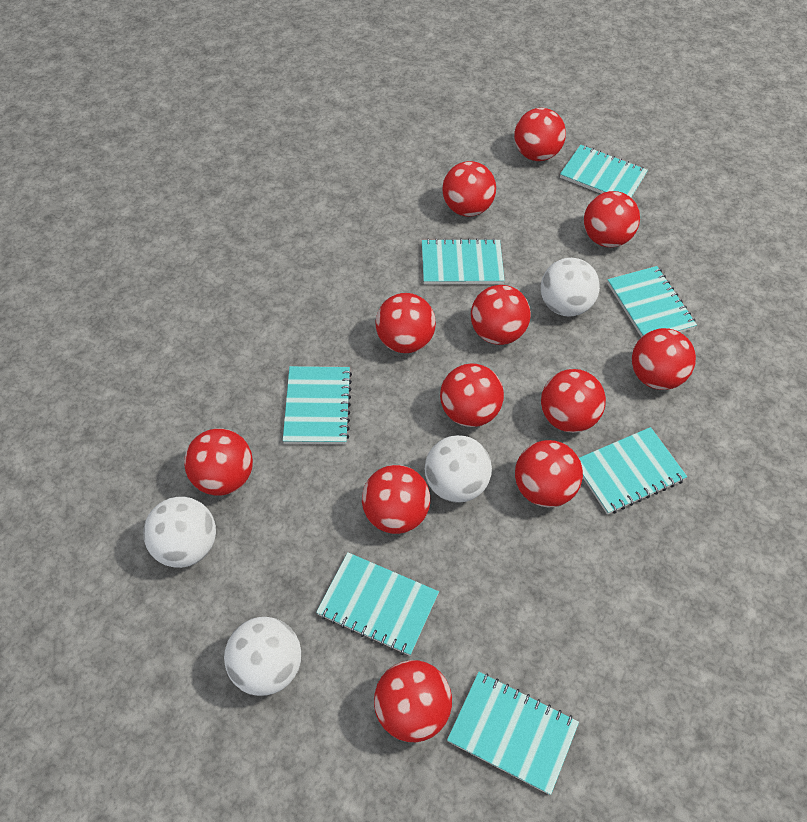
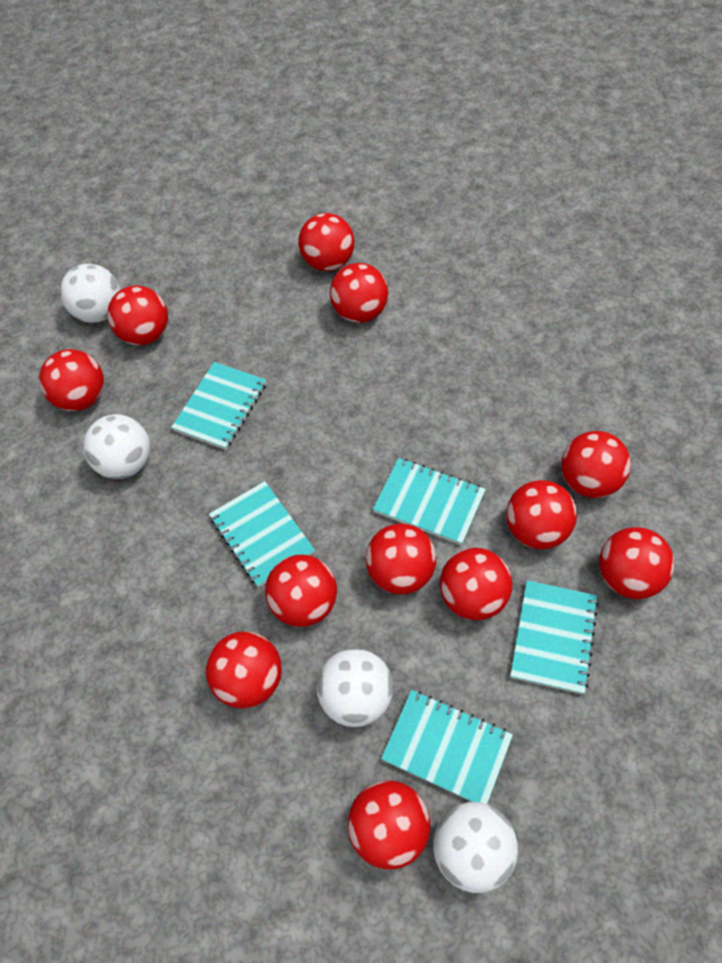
turquoise notebook: [283,366,352,444] [316,552,439,656] [422,238,505,284] [447,672,579,795] [560,145,648,197] [579,427,687,515] [607,266,697,337] = 7 -> [171,362,266,450] [209,481,315,588] [373,458,486,545] [381,690,513,804] [510,580,599,694] = 5

